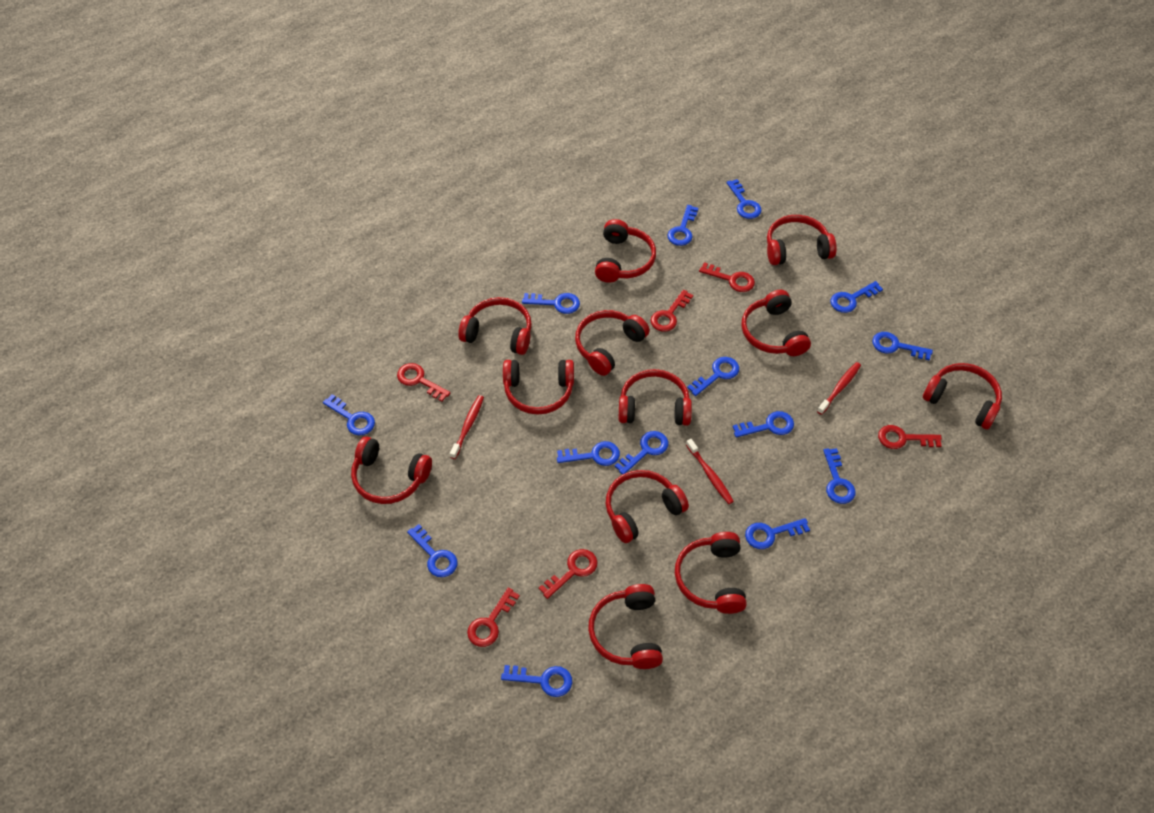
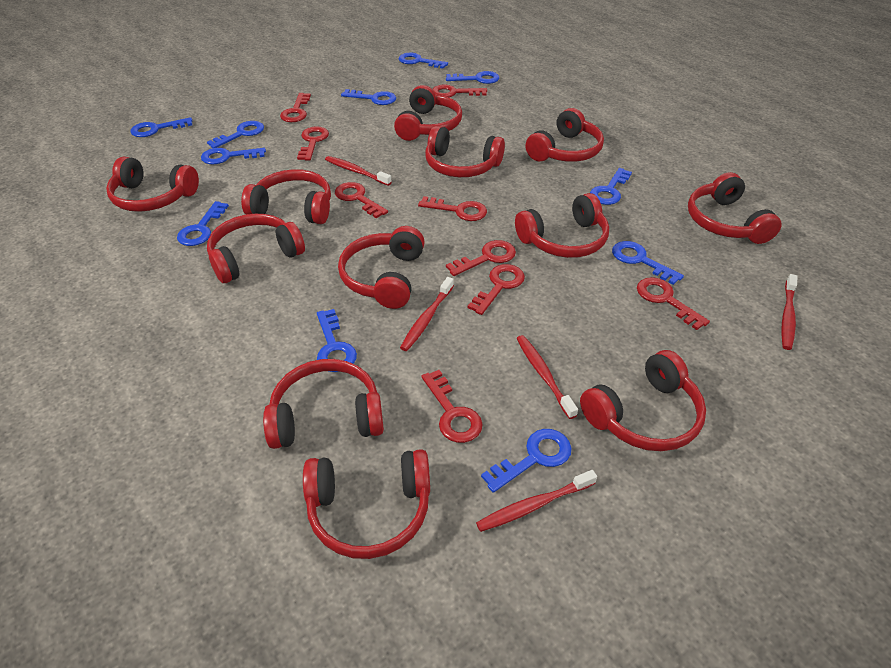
blue key: [323,394,375,436] [407,524,457,577] [501,665,572,697] [522,293,580,314] [557,441,620,466] [614,431,668,475] [667,205,698,246] [687,357,739,396] [727,179,762,219] [733,411,794,438] [745,518,810,549] [823,448,856,504] [830,281,883,313] [872,332,933,360] = 14 -> [130,117,192,137] [177,201,229,246] [201,148,266,164] [207,121,264,148] [317,309,357,372] [341,89,396,105] [398,53,448,69] [446,71,499,84] [481,429,572,493] [590,168,632,205] [612,241,684,285] = 11
red key: [397,363,451,402] [467,587,520,647] [539,549,598,599] [650,290,693,332] [699,262,755,292] [878,425,942,449] = 6 -> [280,93,311,122] [297,126,329,161] [335,182,388,218] [418,196,487,221] [422,370,483,443] [432,84,487,97] [446,240,516,276] [468,264,525,315] [637,277,710,330] = 9
red toothbrush: [450,395,484,459] [686,439,734,504] [817,362,861,415] = 3 -> [325,156,392,186] [400,277,454,351] [476,470,597,532] [516,335,578,419] [781,274,797,350] = 5

